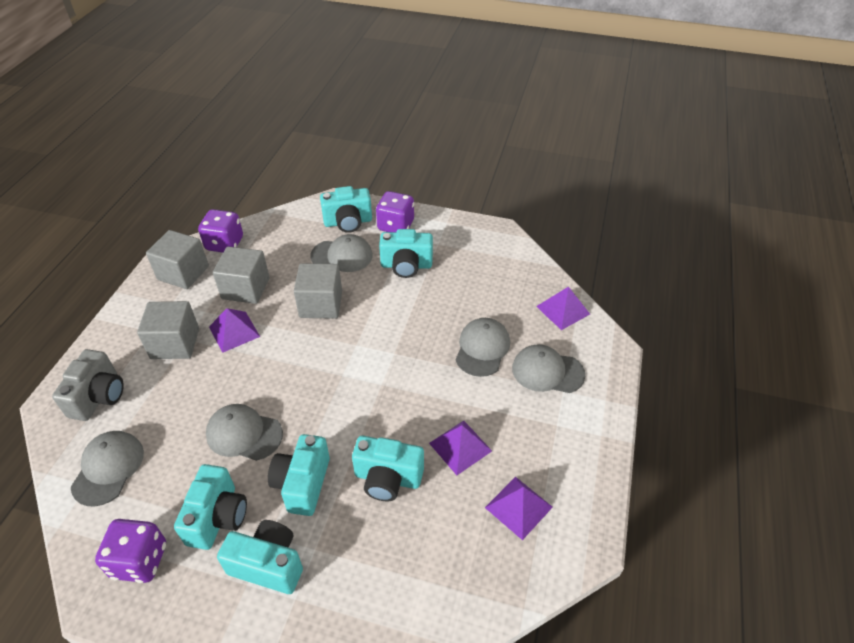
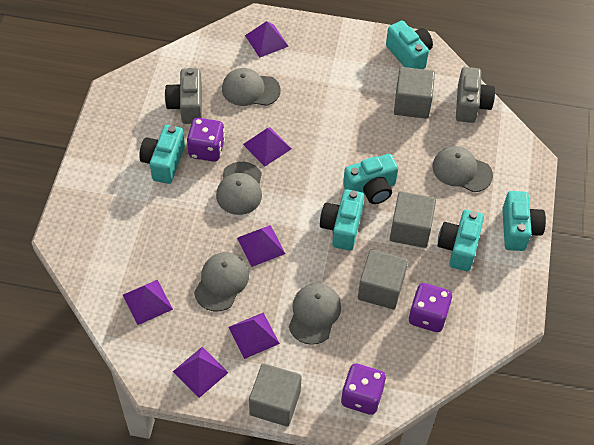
grey camera: [52,349,124,421] = 1 -> [165,68,202,124] [456,67,495,123] = 2
purple pyramid: [209,308,260,353] [429,421,492,475] [485,477,553,540] [536,287,590,330] = 4 -> [123,280,173,325] [173,347,229,398] [228,313,280,359] [237,225,285,267] [243,127,291,167] [245,21,289,58] = 6

